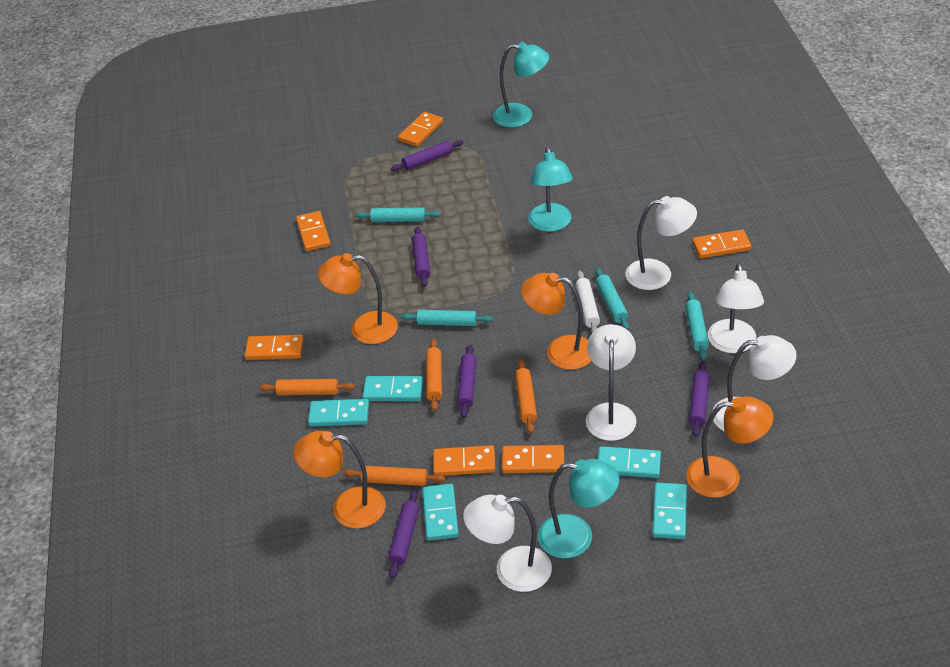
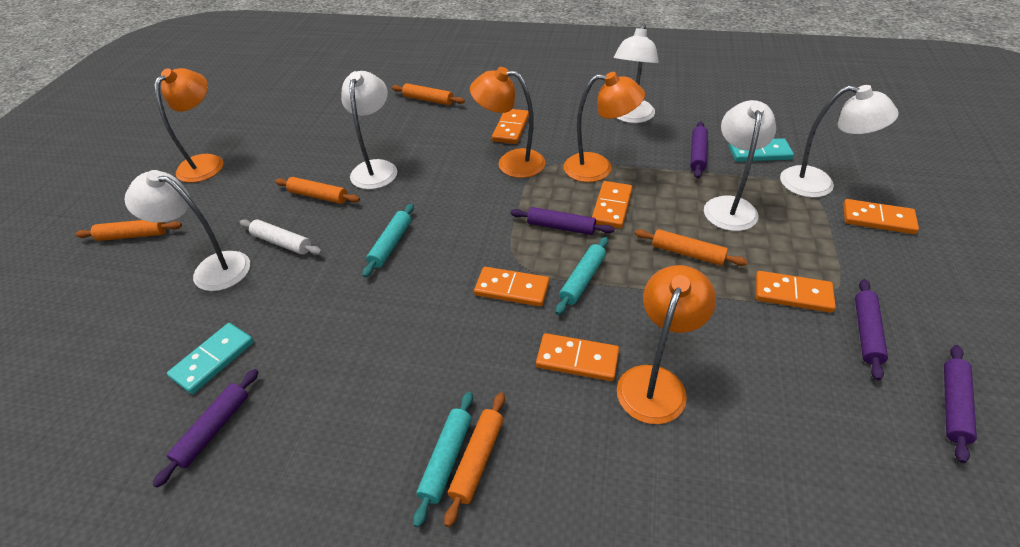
orange rolling pin: [259,379,355,395] [343,466,445,486] [426,339,442,411] [515,359,537,434] = 4 -> [75,220,182,241] [275,177,360,204] [392,83,465,105] [444,392,505,527] [635,229,748,266] = 5
turquoise domino: [308,399,369,426] [362,376,423,401] [422,484,459,541] [598,446,661,478] [652,483,687,539] = 5 -> [167,323,254,394] [728,138,794,162] = 2
turquoise lamp: [493,42,549,127] [528,146,573,232] [538,459,619,558] = 3 -> none = 0
turquoise rolling pin: [356,207,440,222] [401,310,493,326] [595,268,629,330] [685,291,709,360] = 4 -> [363,204,414,278] [413,392,473,528] [556,237,608,315] = 3

